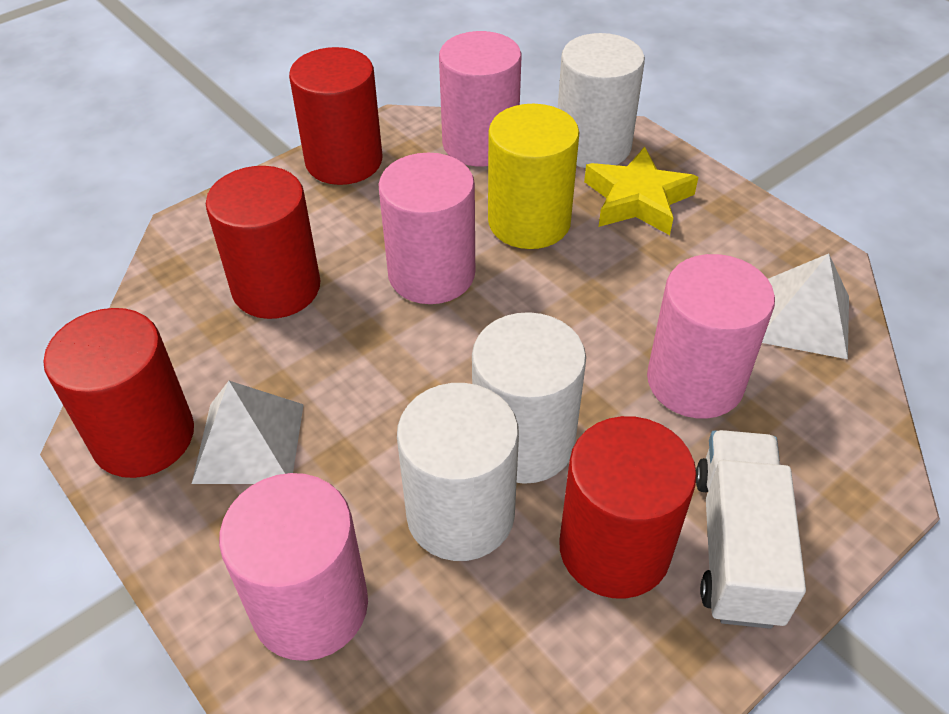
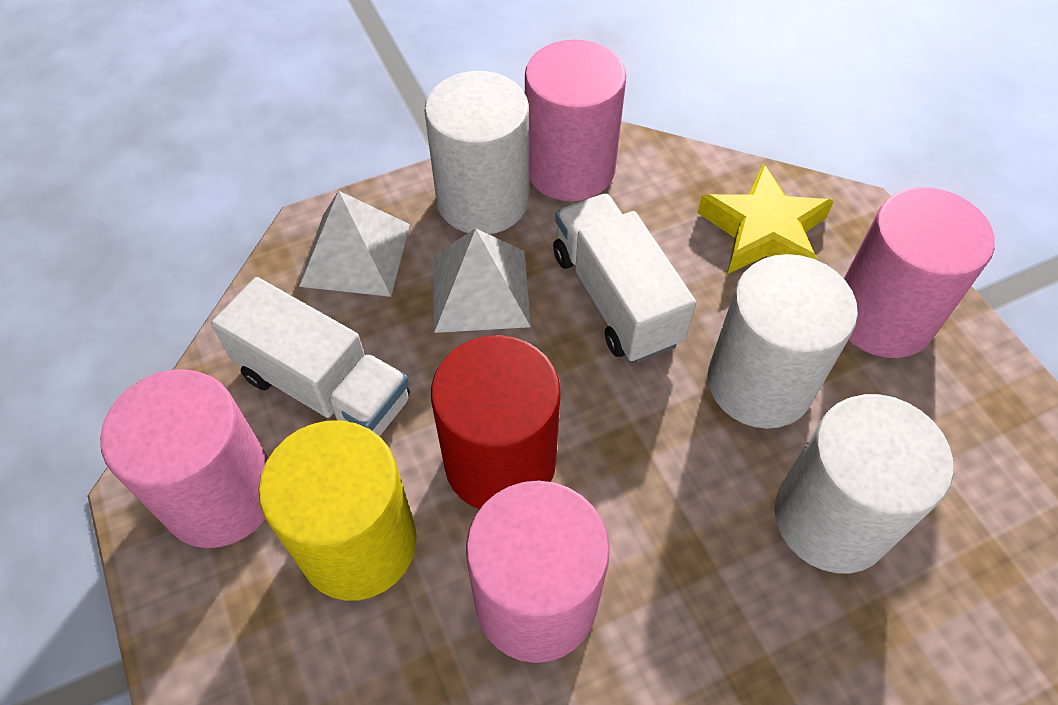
red cylinder: [43,308,194,478] [206,166,320,319] [289,47,382,185] [559,416,697,599] = 4 -> [431,335,561,509] = 1
white truck: [696,430,806,629] = 1 -> [211,277,410,436] [553,194,696,363] = 2

